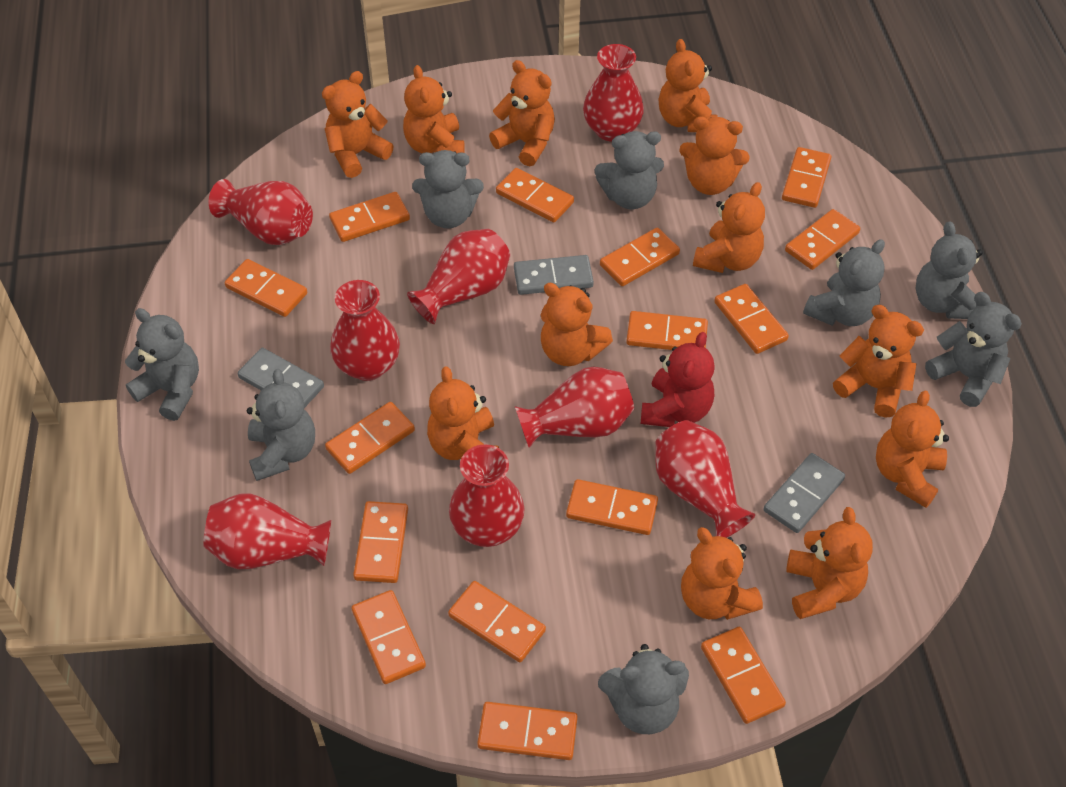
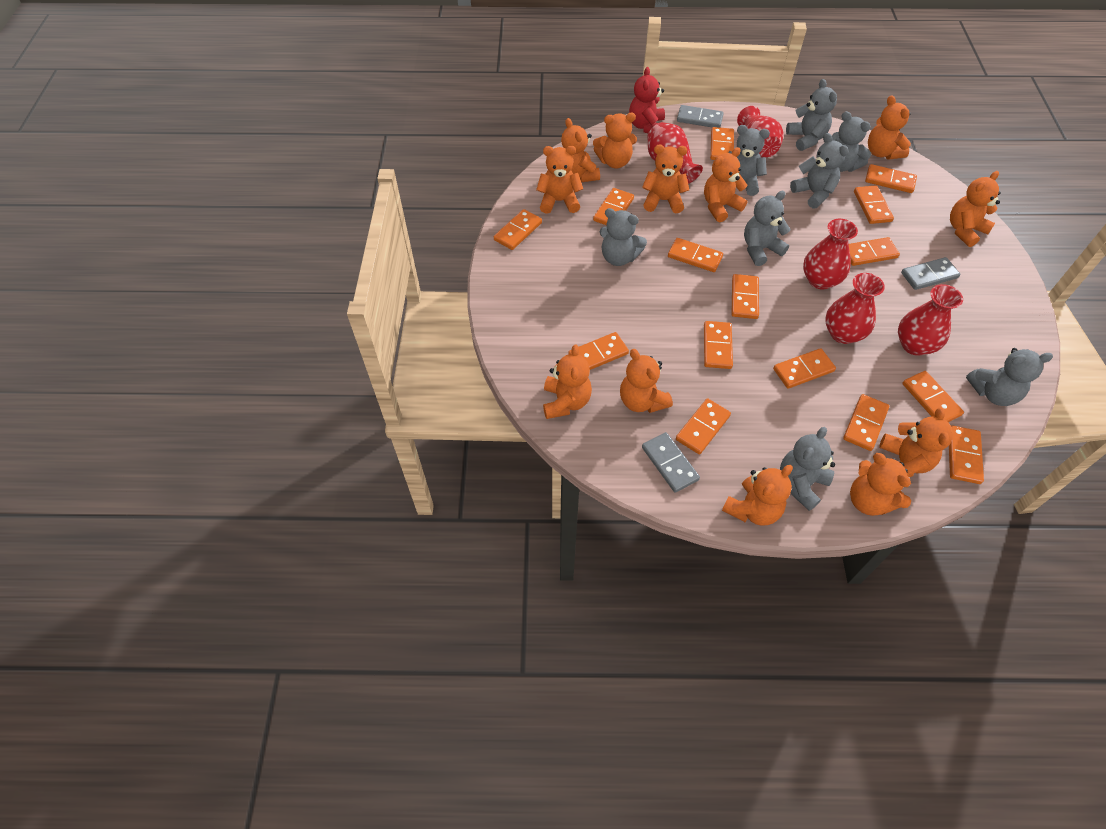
red vase: [203,493,331,570] [209,179,313,245] [330,280,400,381] [407,229,510,324] [449,444,525,547] [515,366,635,448] [583,44,644,142] [655,420,755,538] = 8 -> [647,122,703,184] [737,106,784,158] [803,219,858,290] [825,273,885,344] [898,284,963,356] = 5

